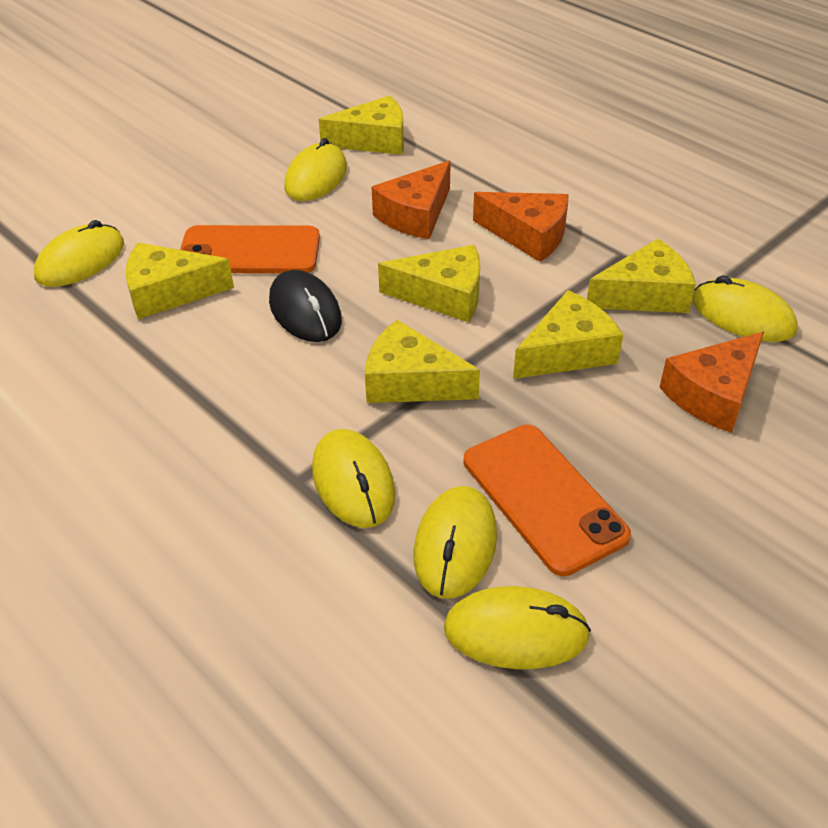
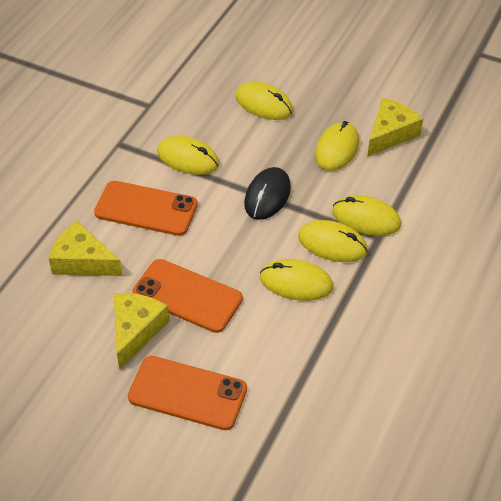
orange cheese: [372,161,451,239] [473,192,568,262] [659,332,764,433] = 3 -> none = 0
orange phone: [180,225,320,274] [463,425,631,576] = 2 -> [94,181,198,236] [128,356,247,430] [132,259,243,333] = 3
yellow cheese: [125,243,234,319] [319,95,404,155] [365,320,480,403] [378,245,480,322] [513,290,623,379] [587,239,696,313] = 6 -> [48,221,123,276] [114,293,169,370] [367,98,423,157] = 3

